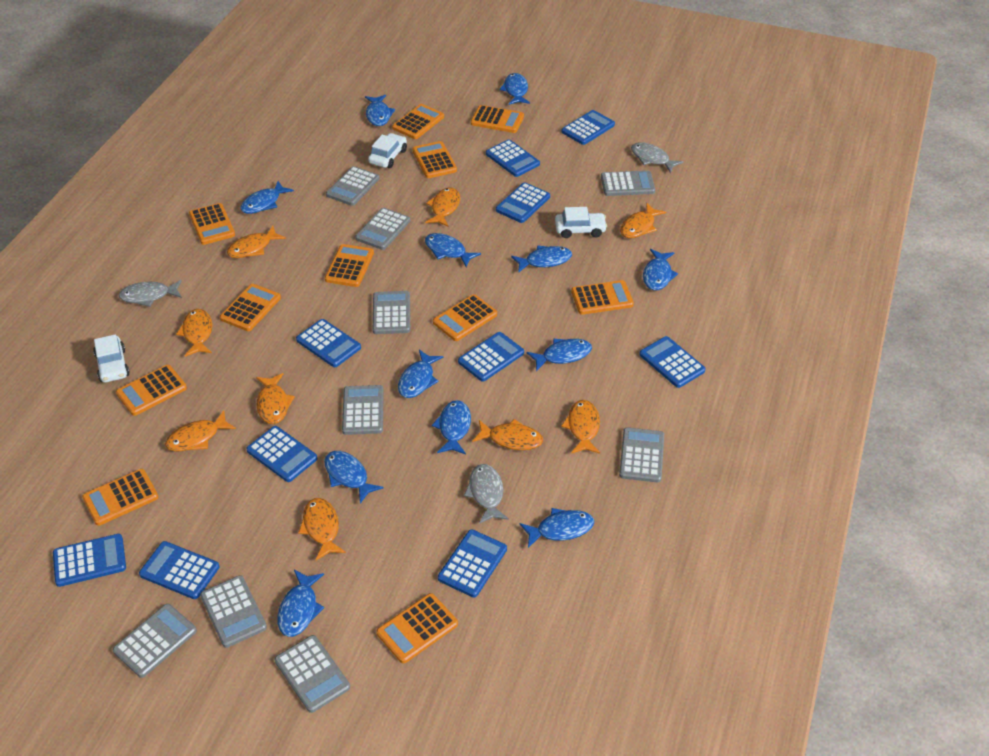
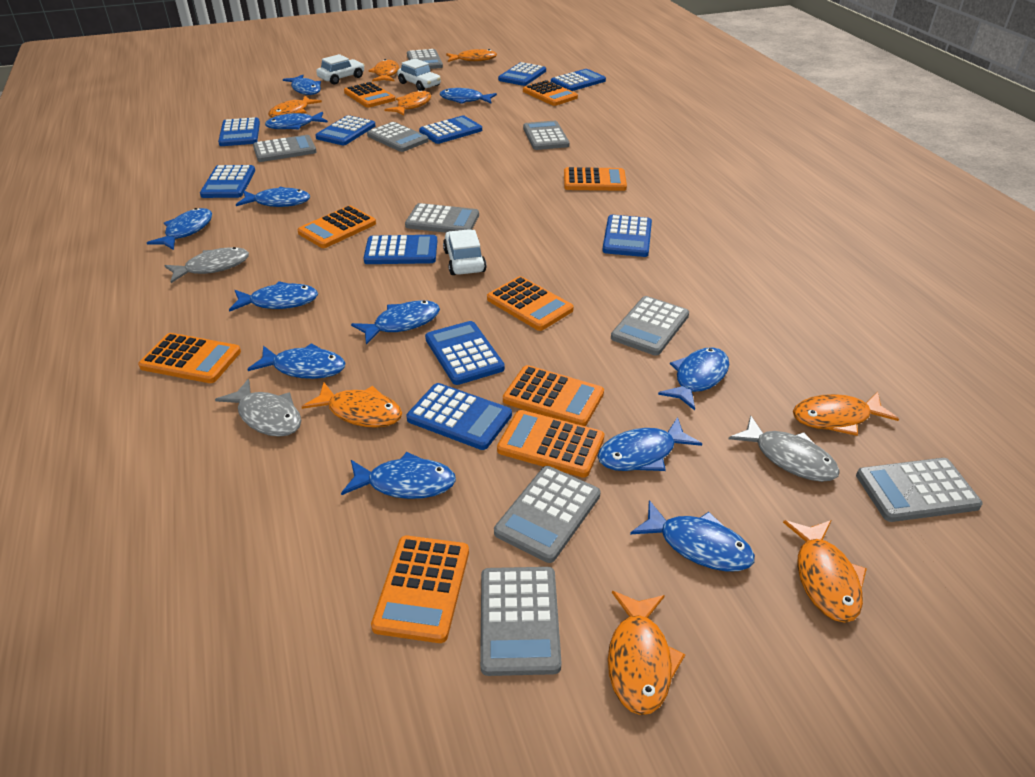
orange calculator: [82,469,158,526] [116,365,187,416] [189,203,235,245] [220,284,281,331] [325,244,374,287] [376,593,458,663] [392,104,444,139] [412,141,457,178] [433,294,497,341] [471,105,524,133] [571,280,634,315] = 11 -> [138,333,241,383] [297,206,376,248] [344,82,395,108] [371,536,469,643] [487,276,574,331] [497,410,604,478] [503,365,604,426] [523,80,578,106] [564,167,627,191] = 9
orange fish: [165,411,236,451] [176,309,212,357] [227,226,286,258] [256,373,295,424] [298,498,346,560] [425,188,460,226] [472,419,543,450] [561,400,600,454] [620,203,666,238] = 9 -> [268,96,322,118] [302,383,402,428] [369,59,399,82] [385,90,432,116] [446,49,497,62] [608,591,686,715] [783,520,867,623] [793,392,899,436] = 8

